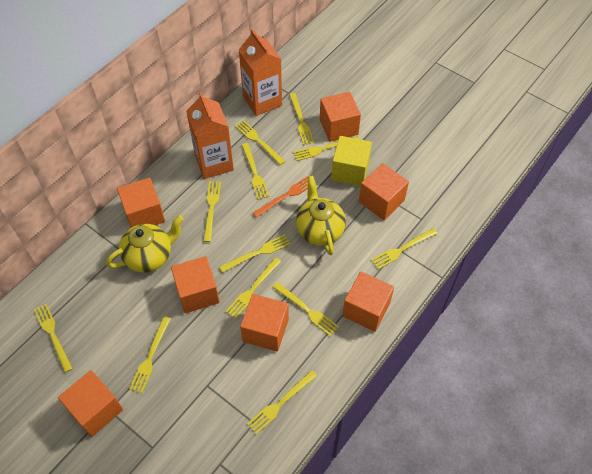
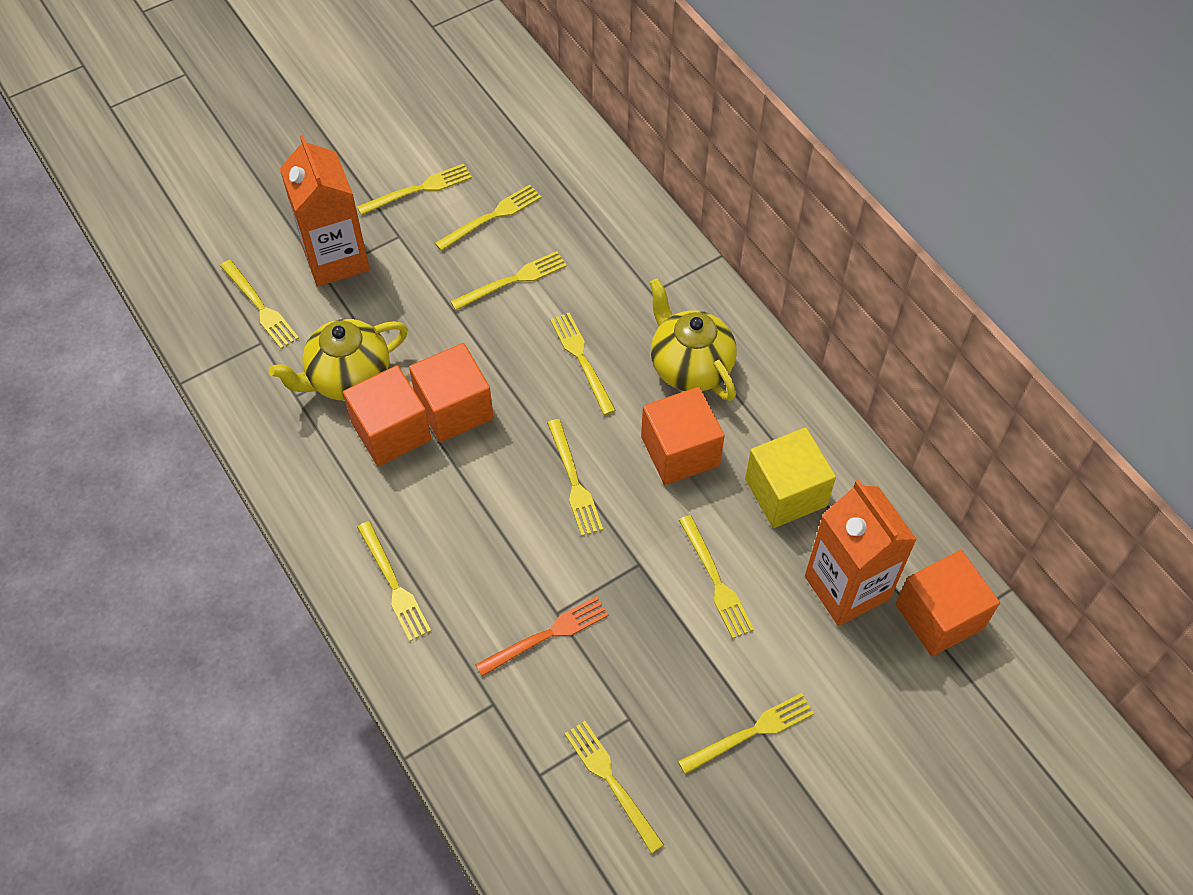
orange cube: [58,370,123,437] [117,178,165,228] [171,256,220,313] [240,294,289,352] [320,92,361,142] [342,271,394,332] [359,163,409,220] = 7 -> [343,365,431,467] [409,343,494,442] [641,387,725,485] [896,550,1000,656] = 4
yellow fork: [34,304,73,373] [129,316,171,393] [203,181,221,242] [219,234,291,273] [226,257,281,319] [235,121,285,165] [242,143,269,200] [247,370,317,435] [273,282,339,336] [289,93,314,145] [293,137,359,161] [371,228,438,270] = 12 -> [220,260,299,349] [357,164,472,215] [357,521,431,641] [435,185,542,251] [450,251,567,310] [547,419,603,536] [550,313,616,415] [564,721,664,854] [678,693,814,774] [679,515,754,639] = 10

